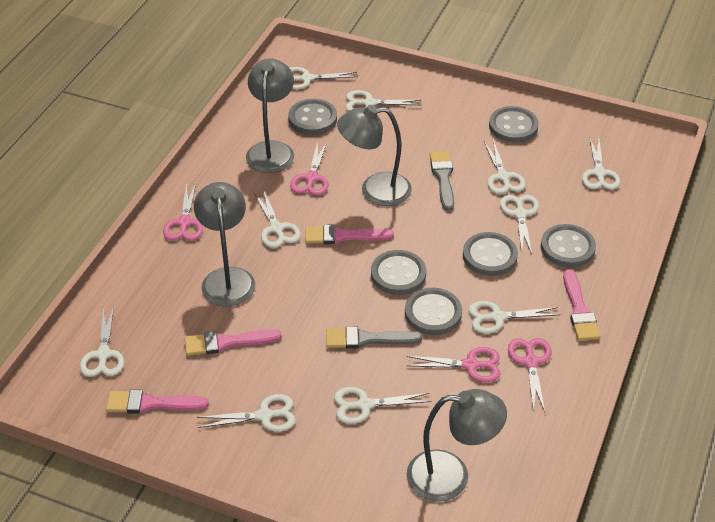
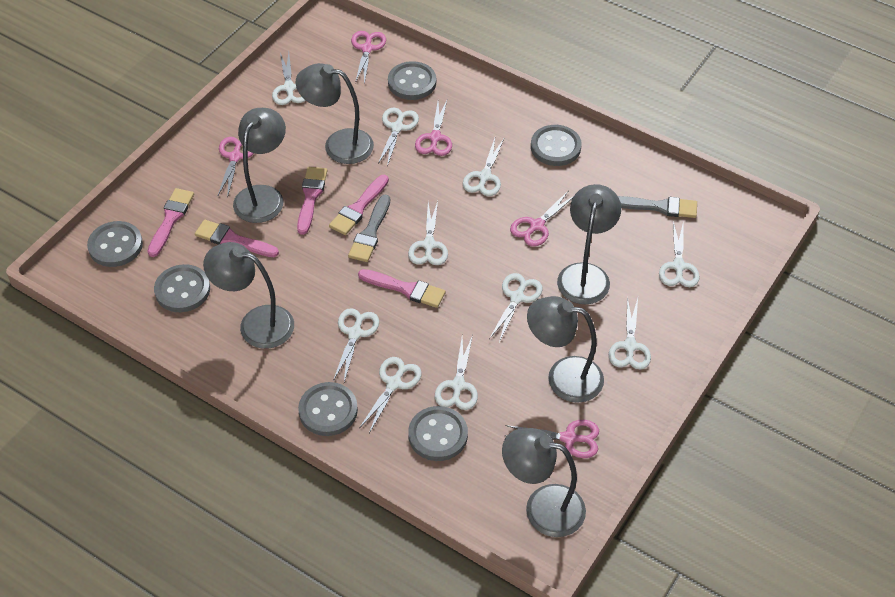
grey lamp: [194,182,255,307] [246,58,294,173] [337,105,412,206] [407,389,507,502] = 4 -> [203,242,294,349] [233,108,286,223] [296,63,374,164] [502,428,586,537] [527,296,604,403] [557,184,621,304] = 6
pink brush: [106,390,209,413] [185,329,281,356] [305,225,394,244] [563,269,600,341] = 4 -> [147,188,194,257] [195,220,279,257] [297,167,327,235] [329,175,389,235] [358,269,446,308] = 5
pink scissors: [163,183,203,241] [290,142,328,195] [406,347,500,382] [508,338,551,412] = 4 -> [218,137,254,198] [351,31,386,84] [415,100,452,156] [504,420,599,458] [510,190,574,247] = 5

